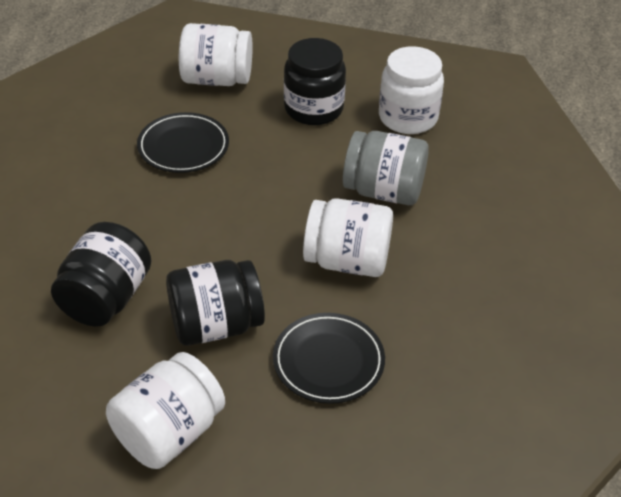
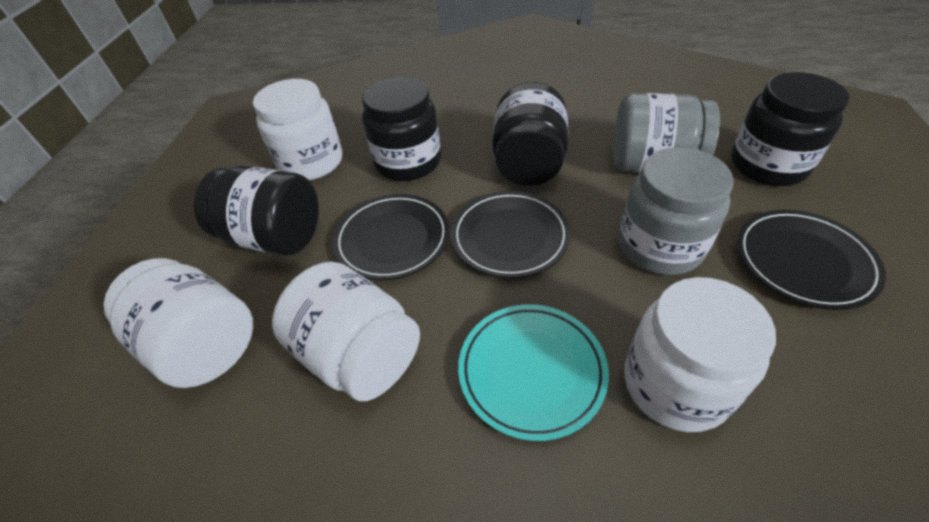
black jar: [51,222,151,327] [166,260,265,346] [284,38,346,125] = 3 -> [194,166,319,256] [362,77,441,181] [492,82,568,186] [731,72,849,186] = 4
black plate: [137,112,229,173] [273,313,385,404] = 2 -> [333,194,449,280] [451,191,570,278] [737,210,886,310] = 3
grey jar: [343,131,429,205] = 1 -> [613,93,720,172] [619,147,734,275] = 2
turquoise plate: none = 0 -> [458,304,609,441] = 1

